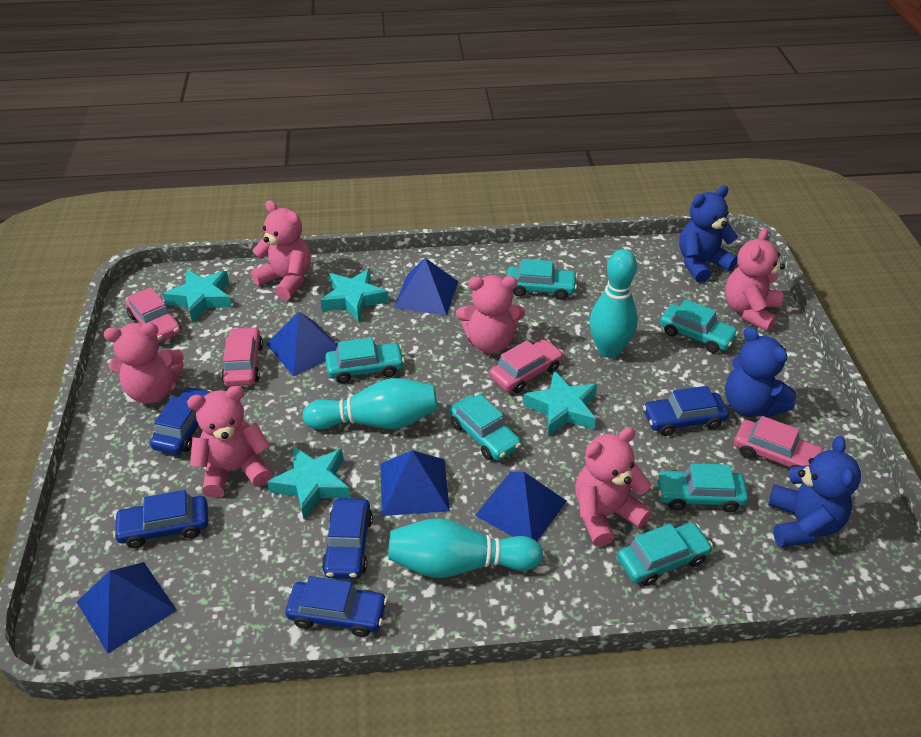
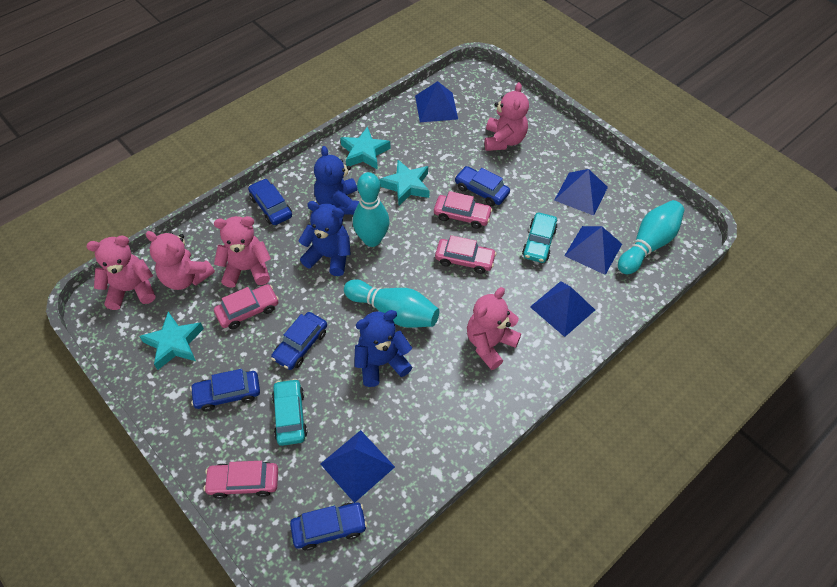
pink teddy bear: [104,323,184,404] [187,386,272,498] [251,200,311,300] [456,275,525,353] [575,427,652,547] [725,228,785,331] = 6 -> [86,236,155,310] [146,231,215,290] [214,216,271,288] [467,287,521,370] [485,82,529,151] = 5
turquoise car: [325,338,405,383] [449,394,521,461] [507,259,578,300] [617,522,713,586] [656,463,748,512] [660,299,739,353] = 6 -> [272,379,307,446] [522,212,558,263] = 2
turquoise star: [163,269,232,322] [267,446,351,519] [320,269,389,323] [523,371,597,436] = 4 -> [139,312,204,370] [340,126,390,170] [379,160,430,205] = 3

